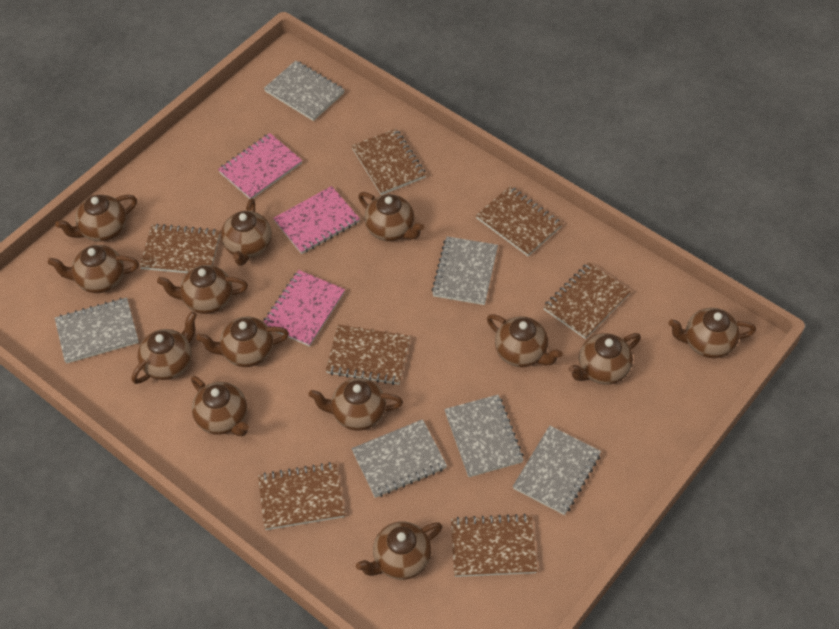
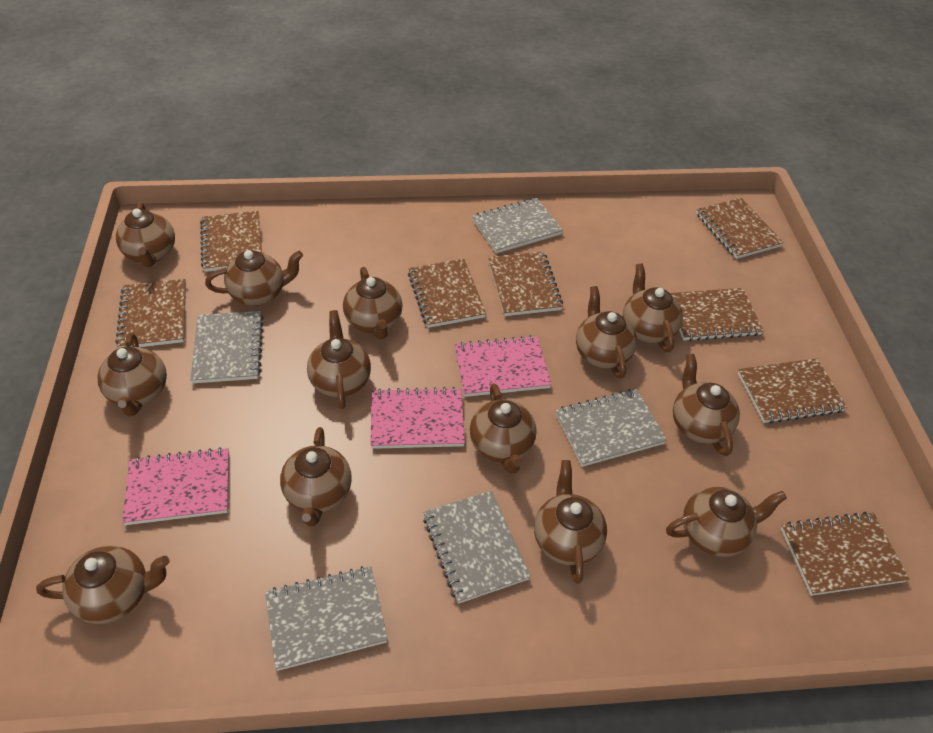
brown notebook: [140,224,220,273] [258,462,345,530] [326,325,410,385] [352,128,426,195] [451,514,537,577] [476,186,563,256] [543,262,631,339] = 7 -> [116,279,186,348] [200,211,262,272] [408,259,486,328] [488,252,563,316] [670,288,764,341] [696,198,784,259] [738,358,847,423] [781,511,909,596] = 8
grey notebook: [55,297,139,364] [264,60,345,121] [351,419,447,498] [431,236,498,305] [444,395,524,477] [513,426,601,515] = 6 -> [190,311,264,383] [265,566,388,671] [423,491,531,604] [472,198,563,253] [556,389,667,467] = 5

